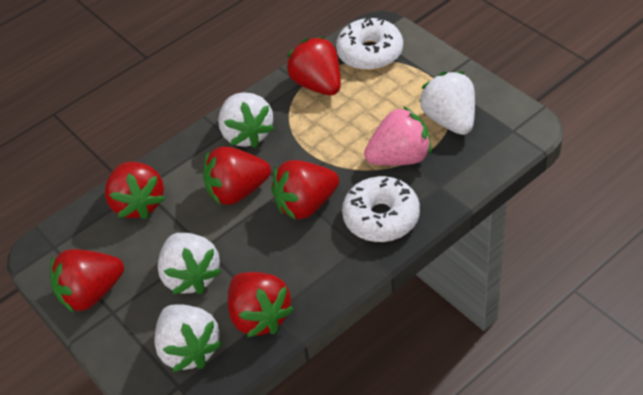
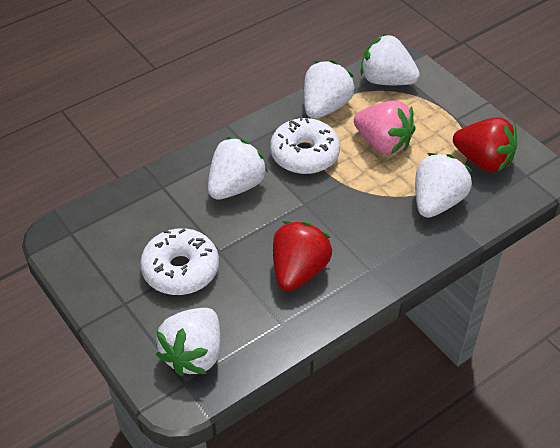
red strawberry: [50,249,124,313] [105,162,165,219] [203,147,271,205] [228,272,294,338] [271,160,339,219] [287,37,341,95] = 6 -> [273,221,332,291] [453,117,517,173] = 2
white strawberry: [154,304,223,372] [158,233,222,294] [218,93,275,148] [419,72,475,135] = 4 -> [156,308,221,376] [208,137,268,200] [304,60,355,119] [361,34,420,85] [415,153,472,218] = 5

